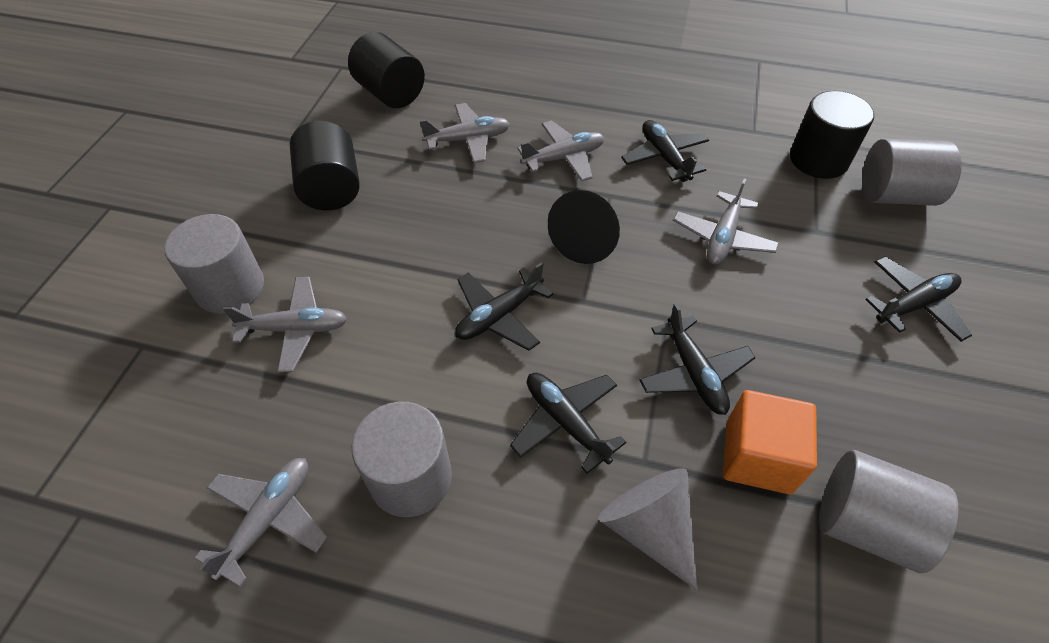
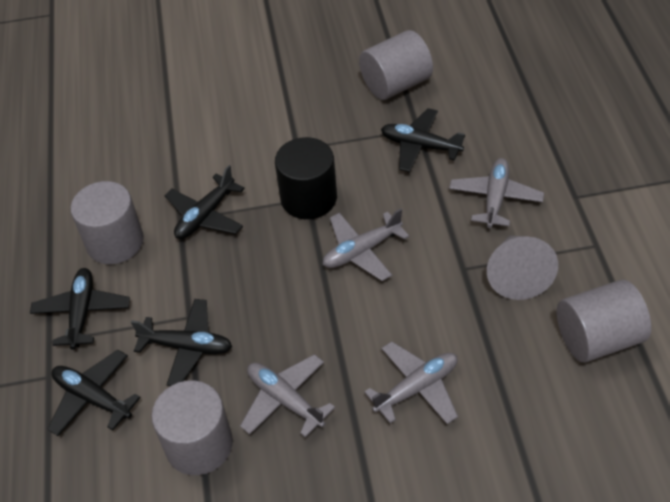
black cone: [548,190,620,264] = 1 -> none = 0
black cylinder: [290,121,360,210] [348,32,425,108] [790,91,874,179] = 3 -> [275,137,337,219] = 1
grey plane: [195,458,327,587] [223,277,347,373] [419,103,510,163] [517,120,604,182] [673,179,779,265] = 5 -> [240,354,335,438] [323,208,409,281] [364,342,458,424] [449,158,544,228] = 4
orange cube: [723,390,817,494] = 1 -> none = 0

